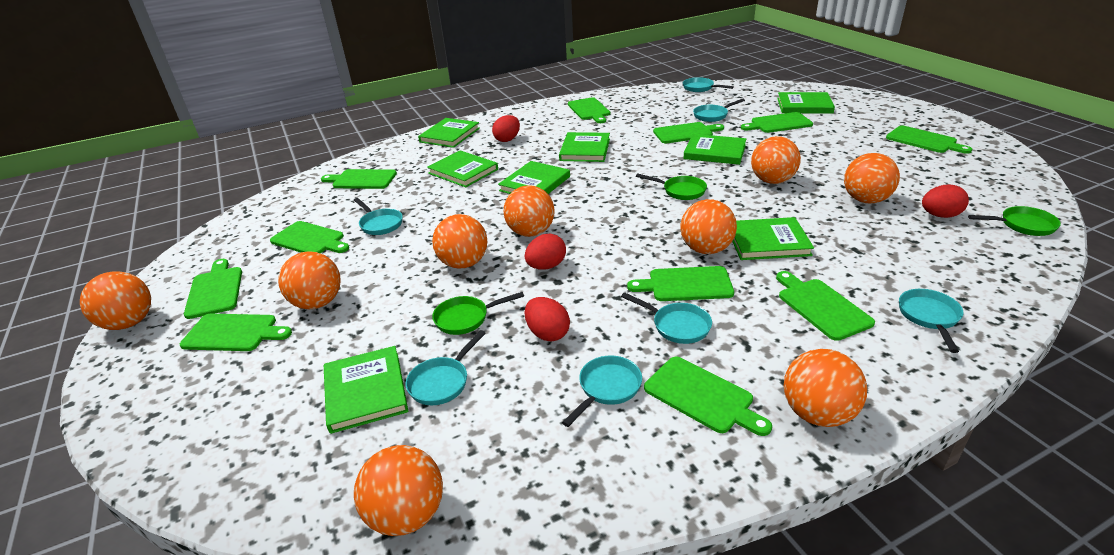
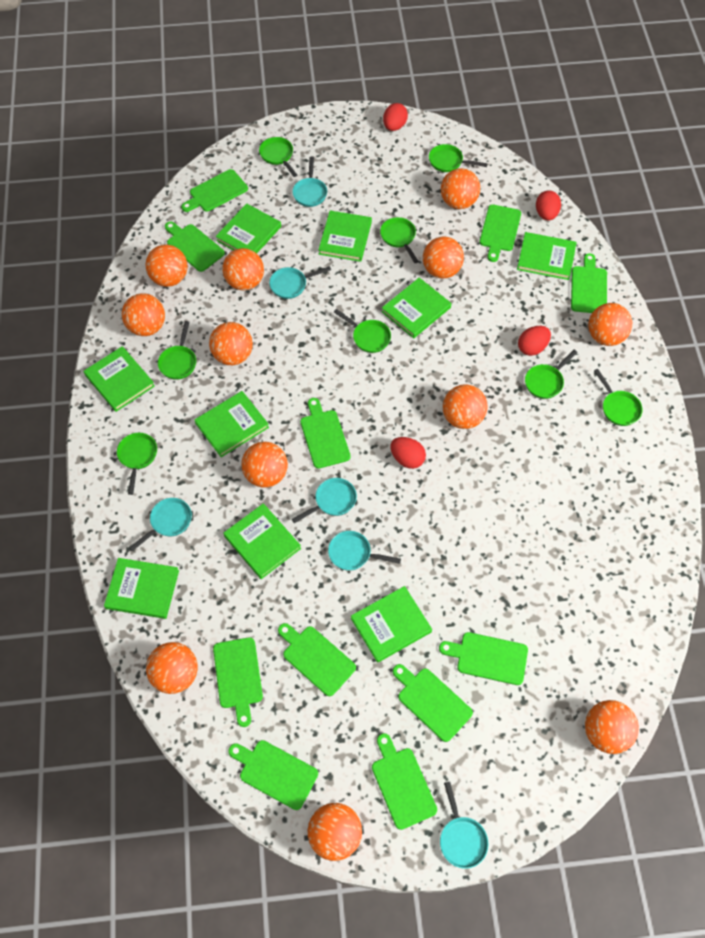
green book: [324,346,408,434] [418,118,480,148] [427,150,498,187] [498,161,570,194] [559,132,610,162] [683,134,746,165] [732,217,814,260] [777,92,835,114] = 8 -> [84,346,155,412] [104,558,179,619] [195,391,269,457] [215,203,281,253] [223,503,301,579] [319,211,372,262] [351,586,432,663] [382,278,451,338] [517,232,577,280] = 9
green pan: [432,292,524,335] [636,173,707,200] [968,206,1061,236] = 3 -> [117,433,157,495] [158,321,196,380] [259,137,297,177] [334,309,391,353] [380,217,419,263] [429,144,488,172] [525,350,578,399] [594,369,642,426] = 8
orange ball: [80,271,151,330] [278,251,340,309] [354,445,443,536] [432,214,487,269] [504,185,555,237] [680,199,737,254] [751,136,801,184] [784,349,867,427] [844,153,900,204] = 9 -> [122,293,165,336] [146,245,187,287] [146,642,197,694] [209,322,253,365] [222,248,264,290] [241,442,288,488] [308,803,362,861] [423,237,464,278] [441,168,480,209] [443,384,488,429] [585,700,639,754] [588,303,632,346] = 12
turquoise pan: [354,198,403,235] [406,330,486,405] [562,355,642,427] [621,292,712,344] [683,77,734,92] [693,99,745,122] [899,289,964,353] = 7 -> [129,498,192,551] [269,266,331,299] [292,156,327,207] [292,478,357,523] [328,531,401,571] [440,781,488,869] = 6

